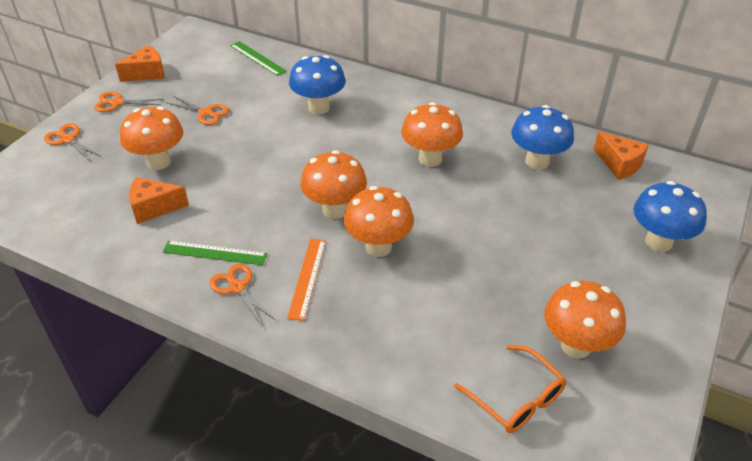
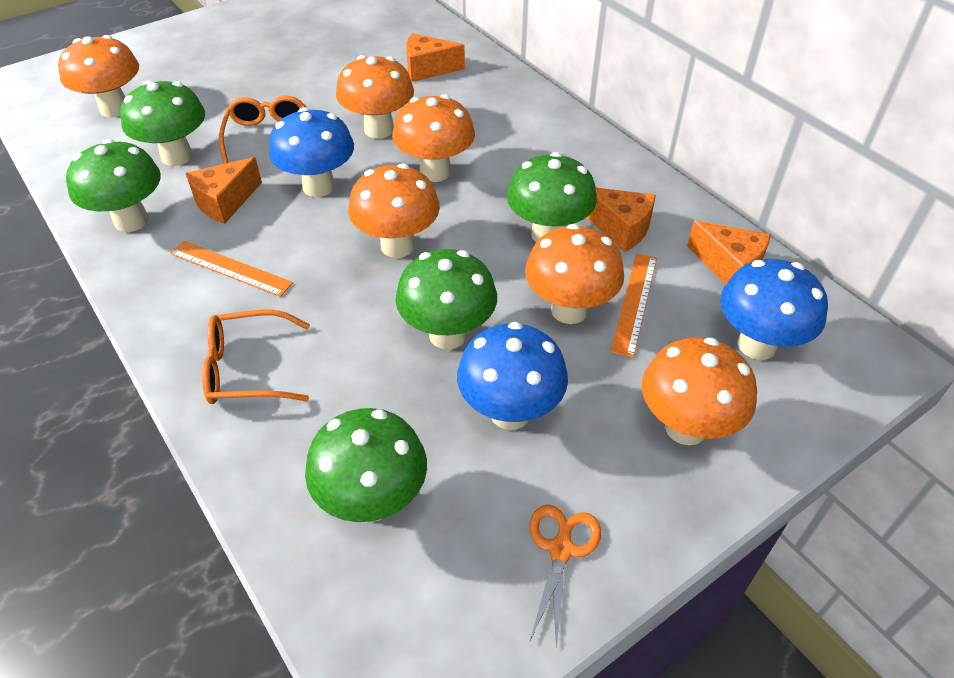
green mushroom: none = 0 -> [66,139,161,232] [120,80,205,166] [305,408,427,522] [396,249,497,350] [507,152,597,242] = 5
green ruler: [163,241,267,265] [230,41,287,76] = 2 -> none = 0
orange cheese: [115,45,165,82] [129,177,189,224] [594,131,649,180] = 3 -> [185,157,262,224] [406,33,465,82] [586,188,656,252] [687,221,771,284] = 4
orange glasses: [454,345,567,433] = 1 -> [202,310,310,404] [219,95,306,164] = 2
orange mushroom: [120,106,183,170] [300,150,367,219] [344,186,414,257] [401,102,463,167] [544,281,626,358] = 5 -> [58,35,139,118] [336,55,414,139] [348,164,440,258] [392,94,475,182] [525,224,624,324] [642,338,757,446] = 6
orange ruler: [287,239,326,321] = 1 -> [170,241,293,297] [610,253,657,358] = 2
orange scissors: [44,124,100,161] [94,91,163,112] [167,96,229,125] [209,264,275,325] = 4 -> [530,505,601,649] = 1

